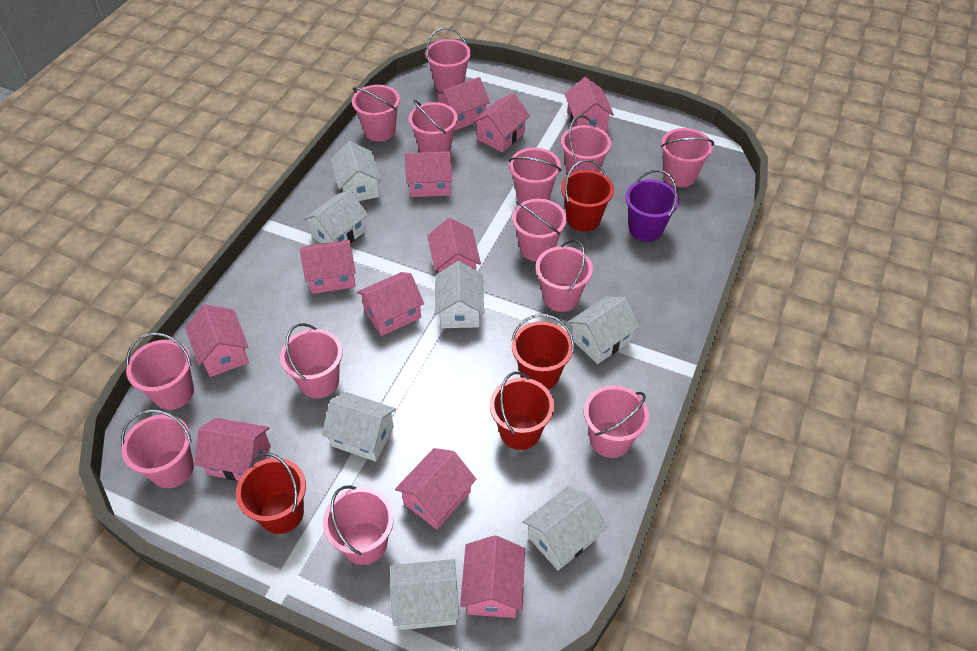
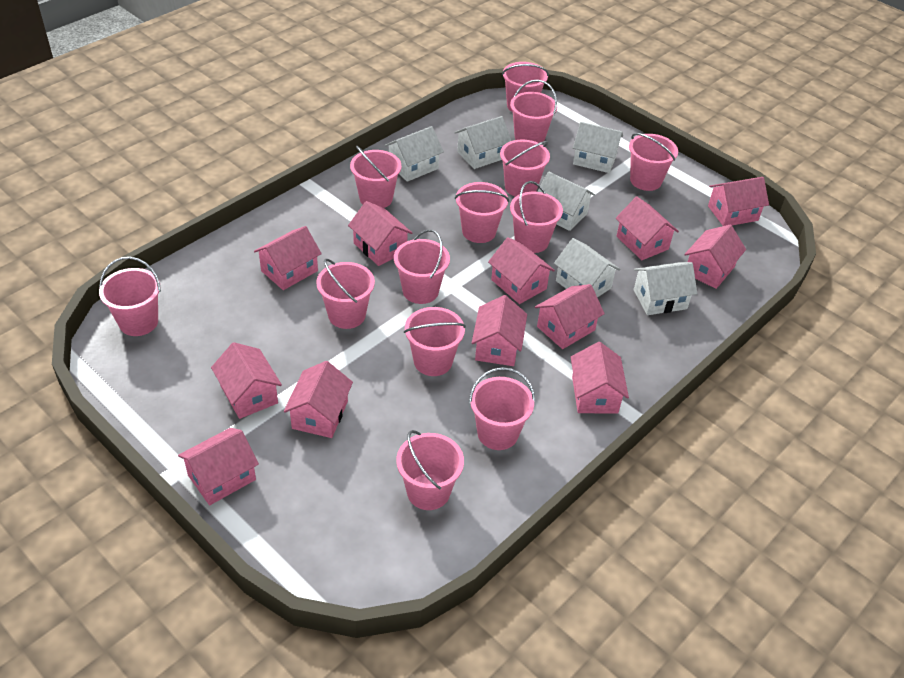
pink house: [185,304,249,377] [194,418,271,481] [300,240,356,294] [357,272,424,336] [395,448,477,530] [405,151,452,197] [427,218,481,273] [434,77,490,131] [460,535,525,618] [473,93,530,152] [565,77,614,132] = 11 -> [178,428,259,505] [211,342,282,419] [254,226,322,290] [284,361,353,438] [348,201,412,266] [472,295,527,366] [488,237,555,304] [535,284,605,349] [571,342,629,413] [616,196,679,260] [684,225,746,289] [708,177,769,226] = 12
purple bucket: [625,170,679,242] = 1 -> none = 0
red bucket: [236,453,306,534] [490,372,554,450] [511,314,574,389] [561,160,614,231] = 4 -> none = 0
white house: [303,190,368,244] [321,392,396,462] [331,141,382,201] [390,559,460,630] [435,261,484,328] [523,486,607,571] [568,297,640,364] = 7 -> [385,126,444,182] [455,116,511,169] [537,171,595,231] [554,238,621,297] [573,122,623,173] [634,262,697,315] = 6

